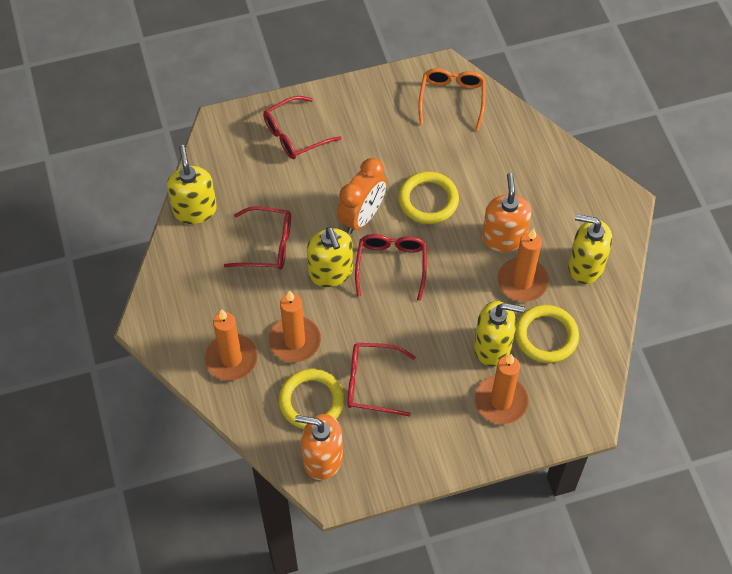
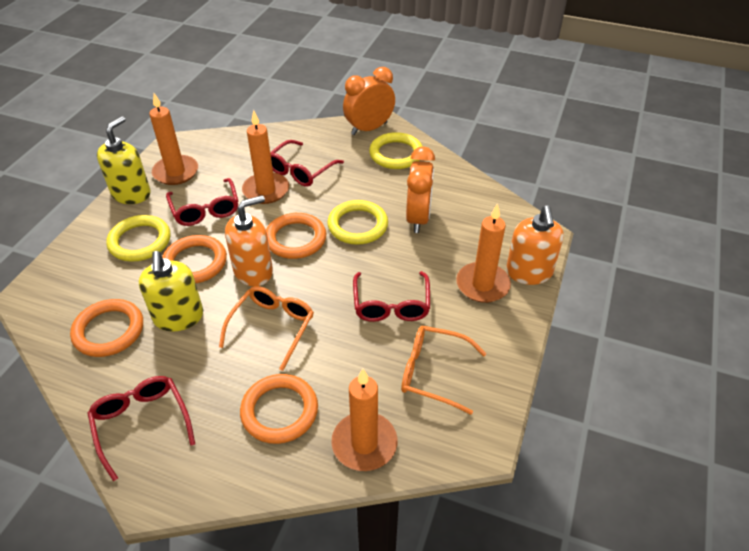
orange clock: [337,158,387,234] = 1 -> [343,67,395,135] [406,146,435,233] = 2
orange glasses: [418,68,486,130] = 1 -> [219,286,314,371] [401,326,487,415] = 2
orange ring: none = 0 -> [70,299,143,357] [162,235,227,283] [240,374,318,444] [266,213,327,259] = 4
yellow soap dispenser: [167,145,217,224] [307,227,353,287] [474,301,525,367] [568,214,612,284] = 4 -> [97,116,151,204] [139,251,203,332] = 2

